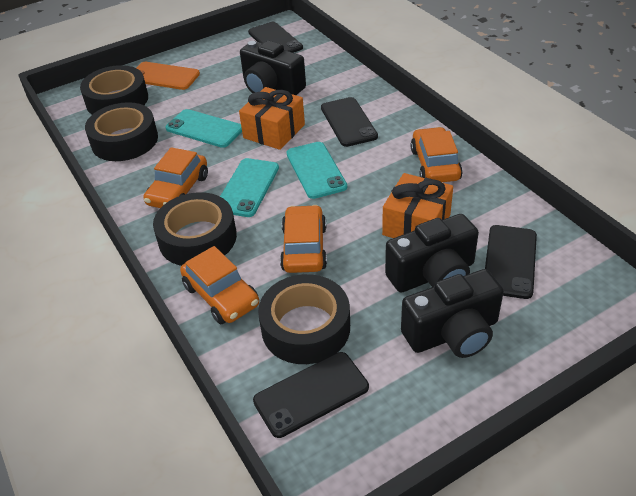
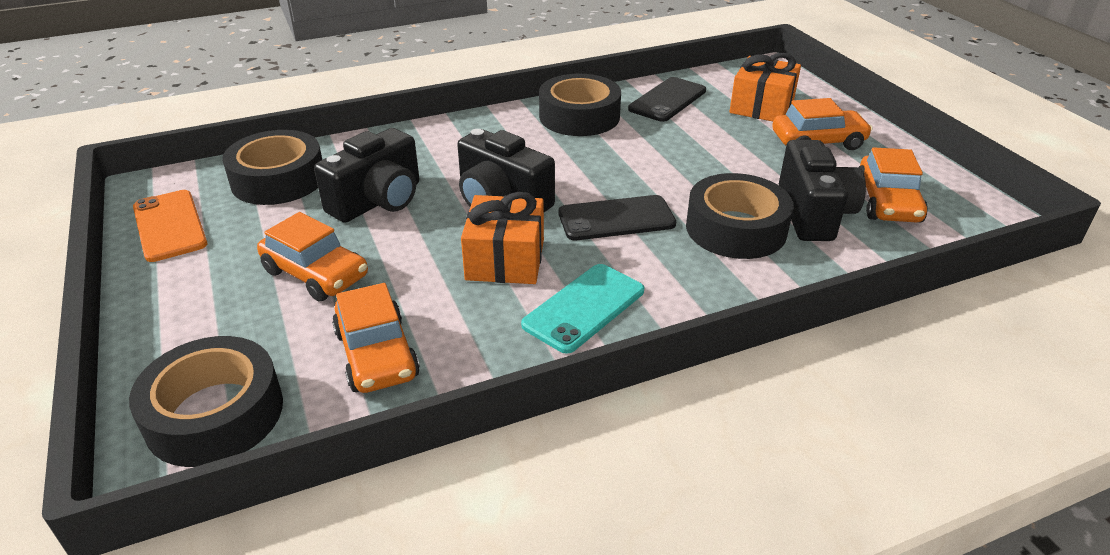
black phone: [248,22,303,53] [253,352,369,438] [321,97,378,147] [485,225,537,299] = 4 -> [558,195,676,240] [628,77,706,122] = 2
turquoise phone: [165,109,242,148] [220,158,279,217] [287,142,347,199] = 3 -> [521,264,644,354] = 1

